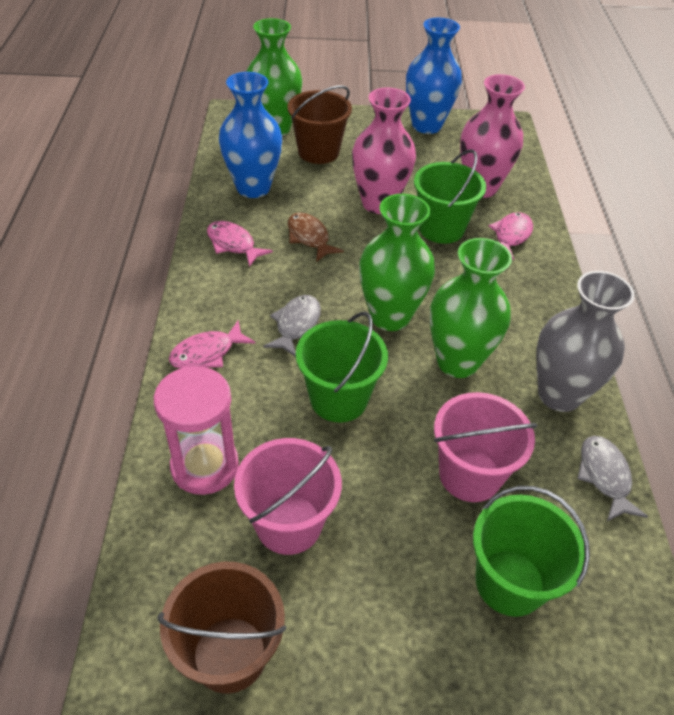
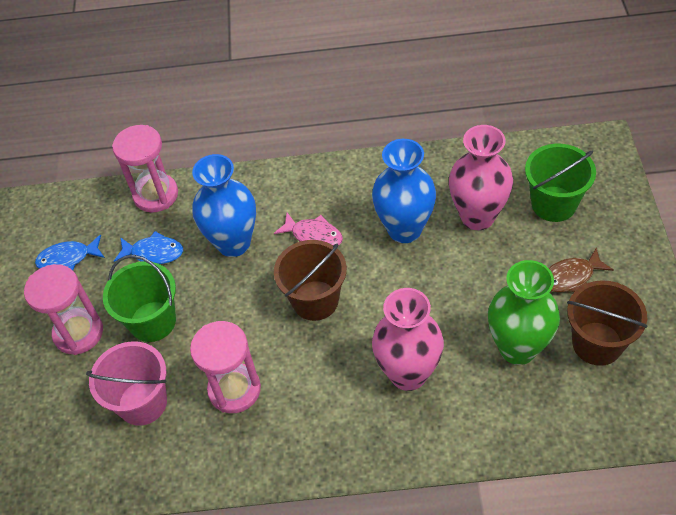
blue fish: none = 0 -> [35,235,105,270] [114,231,183,264] = 2
green bucket: [296,312,388,423] [414,149,486,244] [473,486,590,617] = 3 -> [103,255,176,342] [525,144,596,222] = 2
green vase: [246,18,302,136] [359,194,435,331] [430,238,512,378] = 3 -> [488,260,560,365] = 1
grey fish: [263,295,321,357] [577,436,648,521] = 2 -> none = 0
grey vase: [537,271,635,412] = 1 -> none = 0
pink bucket: [234,438,342,555] [434,392,537,502] = 2 -> [86,341,167,426] = 1
pink fish: [169,321,255,369] [207,221,273,267] [489,212,533,260] = 3 -> [274,213,343,246] = 1
pink hourglass: [154,366,239,495] = 1 -> [24,264,103,355] [112,125,178,212] [190,321,261,413] = 3

